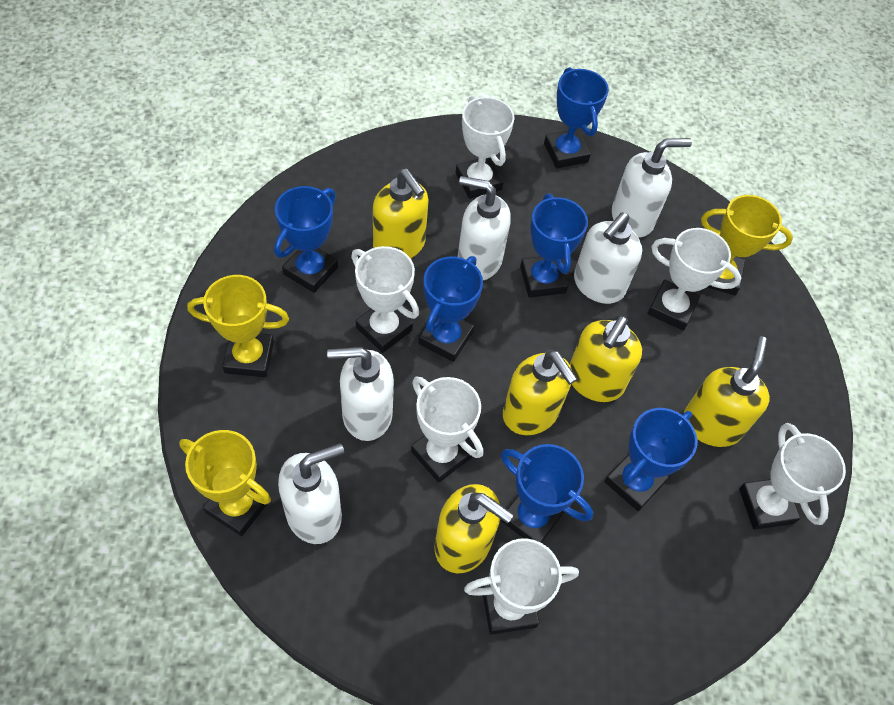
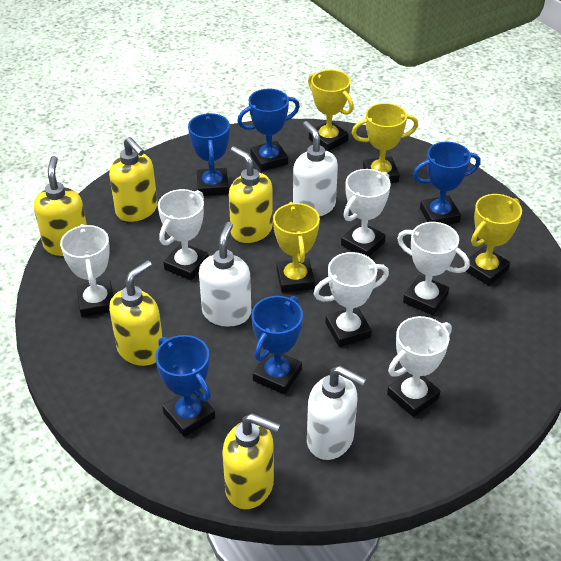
blue trophy: [274,186,338,293] [419,256,483,362] [501,444,593,543] [520,194,588,297] [544,67,609,168] [604,408,697,511] = 6 -> [155,335,215,437] [188,113,230,196] [237,88,300,171] [251,296,303,394] [413,141,481,225] = 5
white soap dispenser: [278,443,344,544] [327,347,394,441] [458,176,511,280] [574,212,642,304] [612,138,692,238] = 5 -> [199,222,251,327] [293,121,338,216] [307,366,366,460] = 3
yellow trophy: [179,430,271,536] [187,275,289,377] [701,195,793,295] = 3 -> [273,202,320,293] [308,70,354,151] [352,103,418,183] [463,194,522,286] = 4

